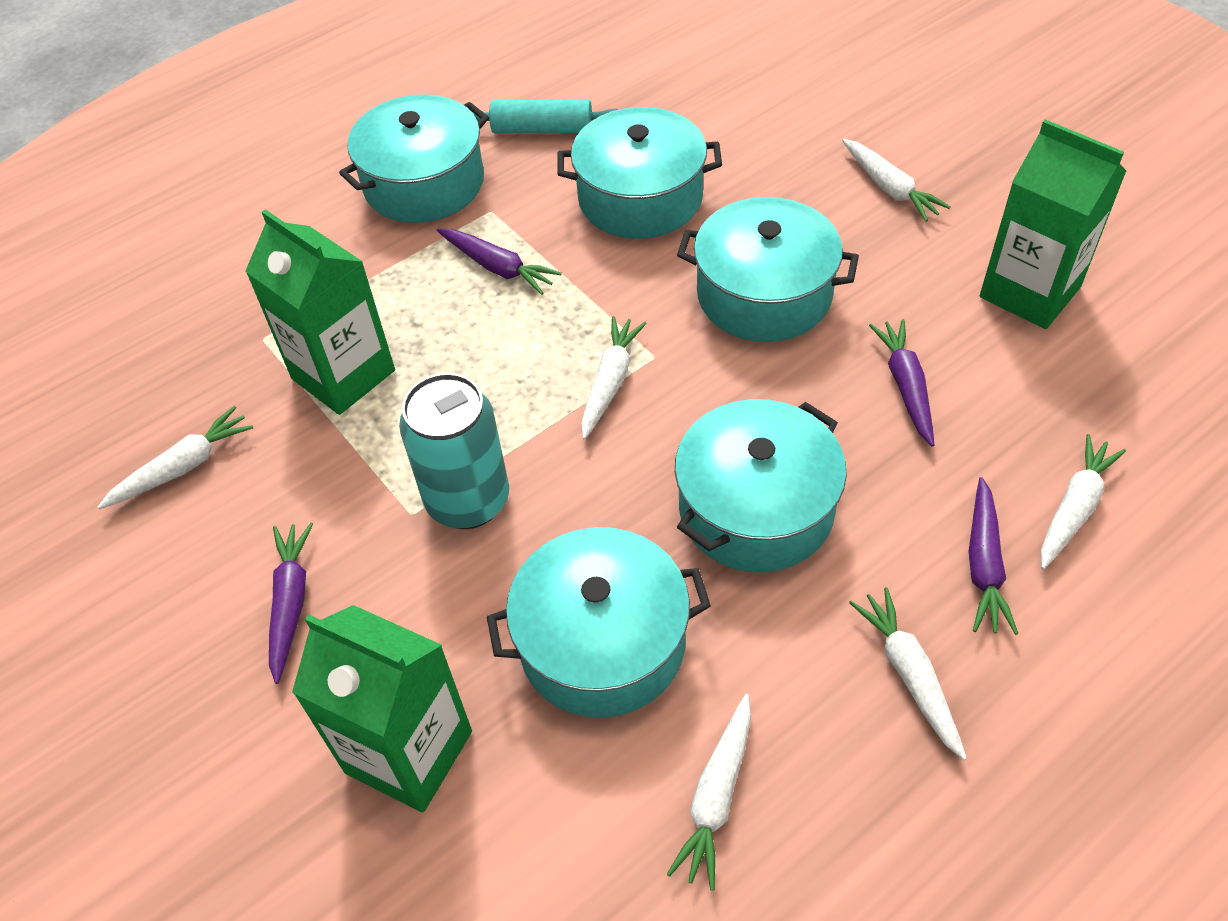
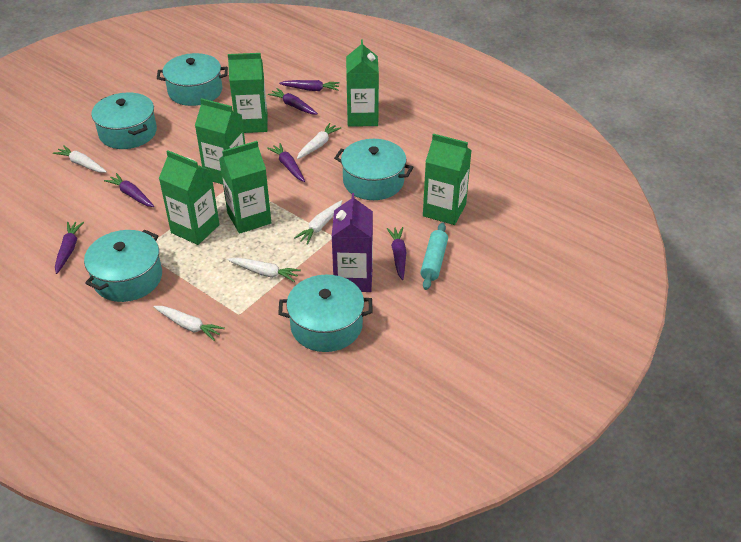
green carton: [245,209,395,415] [292,605,472,812] [980,119,1126,329] = 3 -> [159,150,220,245] [195,98,245,185] [219,141,271,234] [228,53,268,133] [346,39,379,127] [423,134,472,225] = 6
purple carrot: [269,523,313,684] [437,229,562,295] [869,319,934,446] [969,477,1018,635] = 4 -> [55,222,84,274] [104,173,154,207] [267,143,305,182] [268,88,318,115] [279,80,340,91] [387,227,406,280] = 6
purple carton: none = 0 -> [332,193,373,292] = 1
turquoise can: [399,373,509,529] = 1 -> none = 0
white carrot: [98,406,253,510] [581,316,647,440] [667,694,751,891] [842,139,950,222] [849,587,967,760] [1041,434,1126,569] = 6 -> [53,145,107,173] [153,306,225,341] [227,258,301,282] [294,200,342,245] [297,123,341,159] = 5

